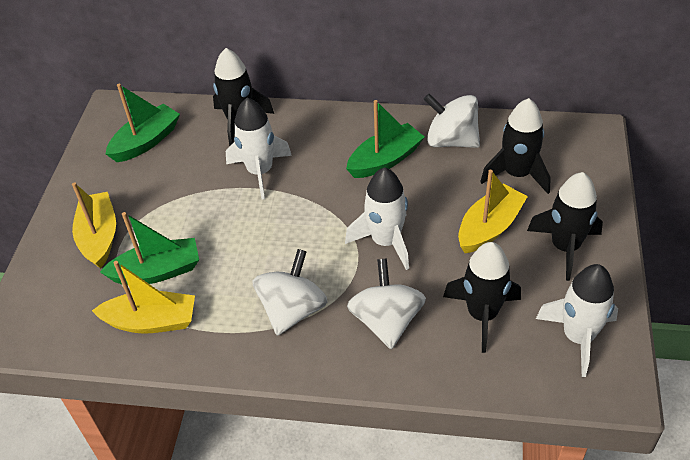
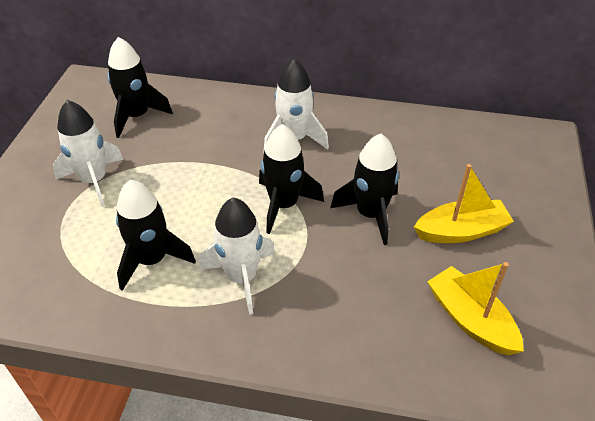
green boat: [100,212,199,285] [106,84,180,162] [346,100,424,178] = 3 -> none = 0
white spinning top: [253,249,328,336] [347,258,426,349] [424,94,480,148] = 3 -> none = 0
yellow boat: [72,182,116,269] [92,261,195,334] [458,170,528,253] = 3 -> [414,164,514,243] [427,262,524,356] = 2

